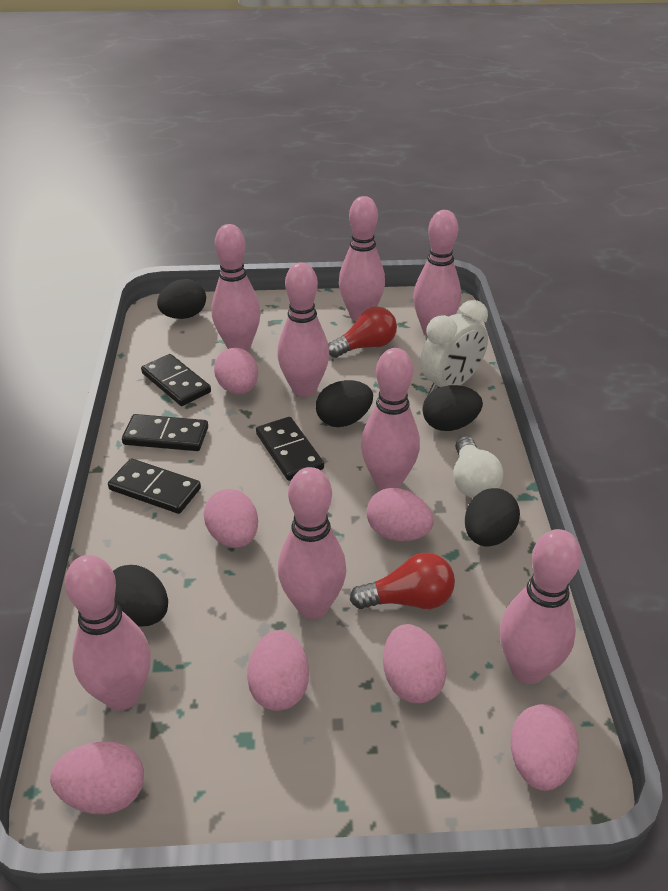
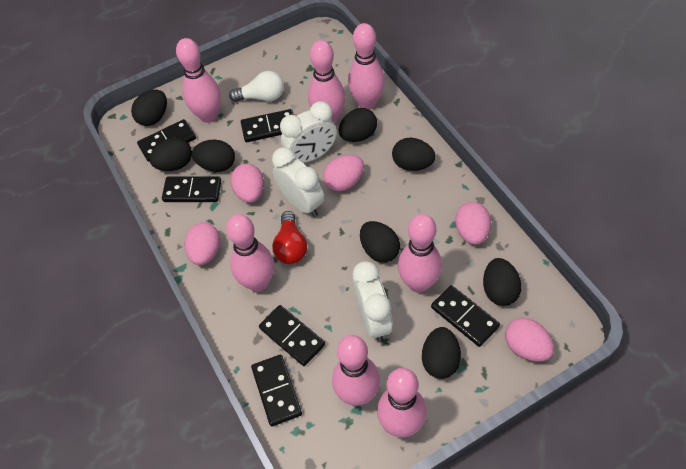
black domino: [108,459,201,514] [122,414,208,451] [141,354,211,406] [256,417,324,481] = 4 -> [137,119,196,162] [162,177,221,202] [241,109,294,142] [251,355,302,426] [259,305,325,366] [431,285,500,347] = 6
black egg: [113,565,168,627] [157,279,206,319] [316,380,373,427] [422,385,483,431] [465,488,520,546] = 5 -> [131,90,167,126] [149,138,192,171] [192,140,235,172] [338,108,377,142] [360,221,400,263] [392,138,436,171] [422,327,461,379] [483,258,521,306] = 8
pink bowling pin: [65,555,151,711] [212,224,261,351] [277,262,329,397] [278,467,346,619] [339,196,385,321] [361,348,420,490] [413,210,461,336] [500,529,581,684] = 8 -> [176,38,221,123] [226,214,274,292] [308,40,345,124] [332,335,380,406] [348,23,385,110] [377,368,427,437] [398,214,442,293] = 7
pink egg: [50,741,144,814] [204,489,258,548] [214,348,258,394] [247,630,309,711] [367,488,434,541] [383,624,447,703] [510,704,579,791] = 7 -> [185,222,220,265] [231,163,264,203] [323,155,364,192] [455,202,491,245] [505,318,554,362] = 5
red light bulb: [328,307,397,358] [350,553,455,609] = 2 -> [272,211,307,264] = 1
white clock: [420,300,488,394] = 1 -> [272,147,324,217] [280,101,337,163] [353,261,393,342] = 3

